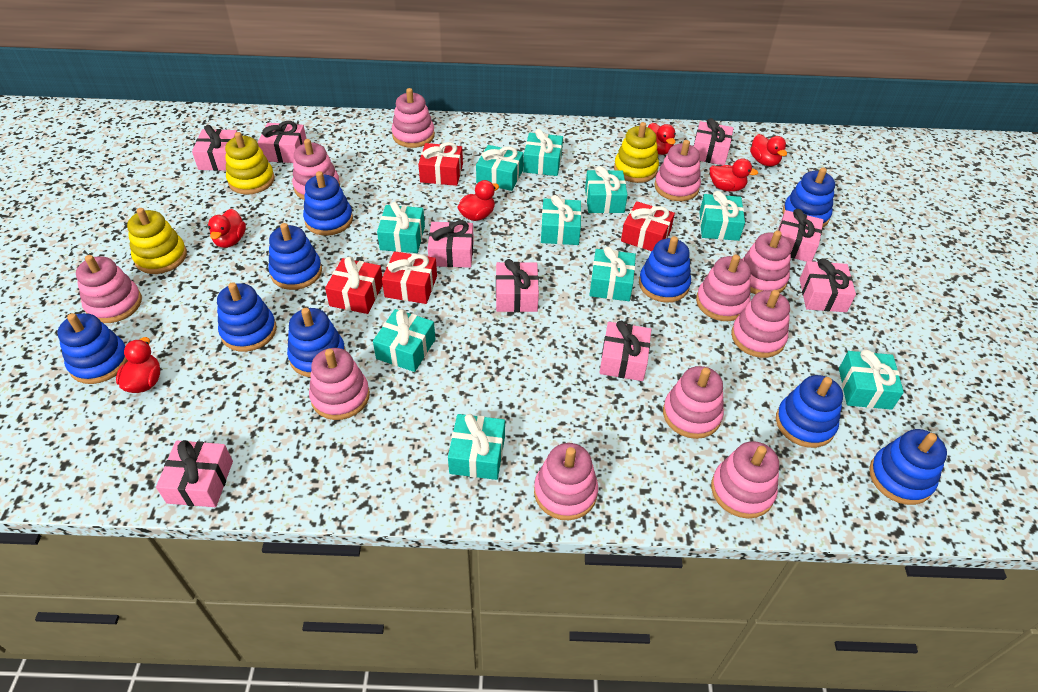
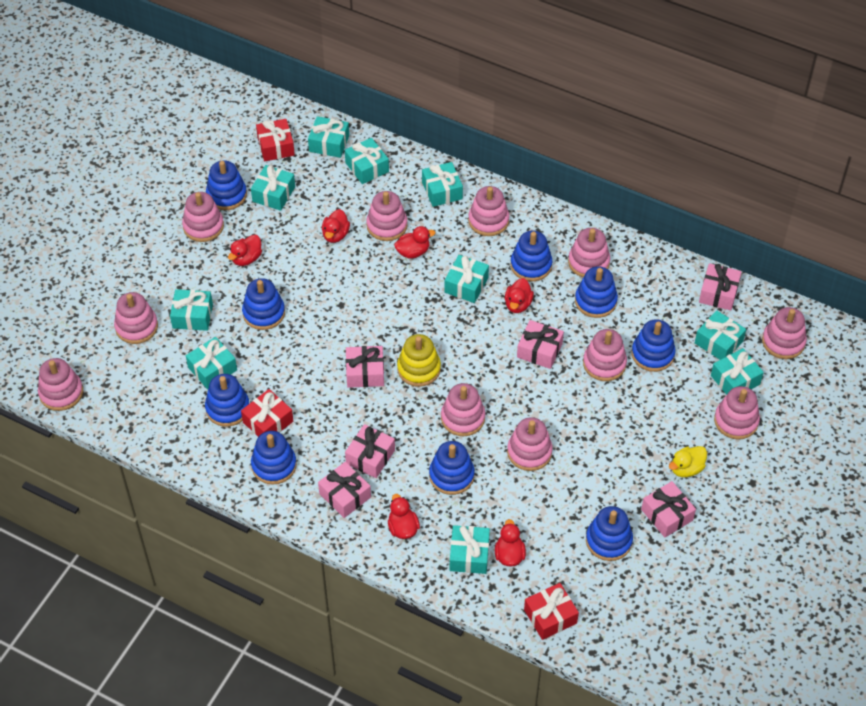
pink gift: [156,440,233,507] [192,125,237,171] [258,121,306,163] [428,221,474,268] [496,259,539,312] [599,321,651,381] [694,118,734,165] [778,209,823,262] [800,258,856,312] = 9 -> [318,462,371,518] [345,424,395,478] [346,346,384,388] [517,320,564,369] [641,481,696,537] [699,263,742,310] = 6
red gift: [325,256,383,314] [382,251,437,304] [418,142,463,186] [621,201,675,251] = 4 -> [241,389,293,437] [256,119,295,161] [524,583,579,640] = 3
yellow duck: none = 0 -> [669,446,707,477] = 1
yellow stacking toy: [127,208,187,274] [225,132,275,195] [614,122,659,183] = 3 -> [397,334,441,387] = 1

